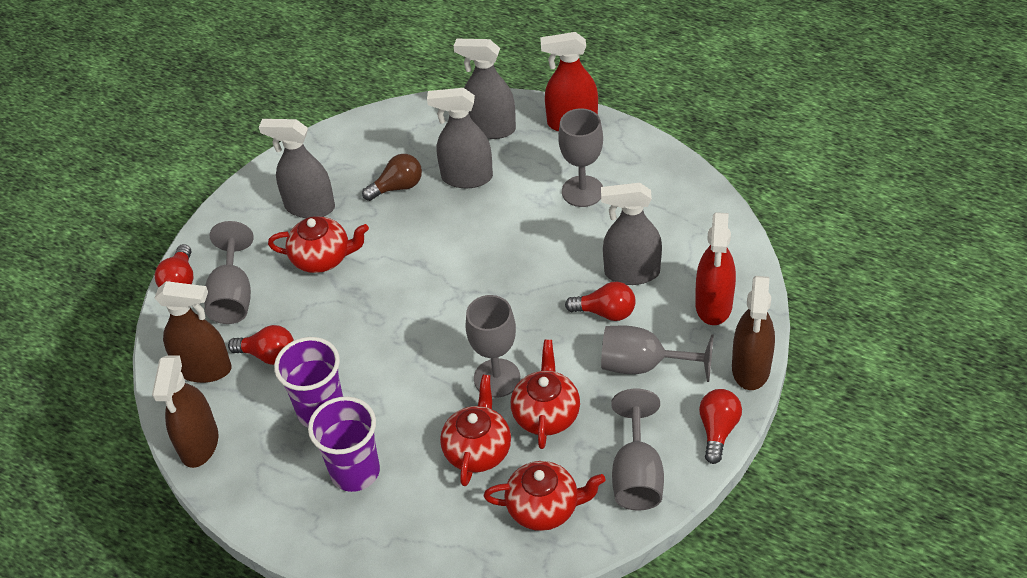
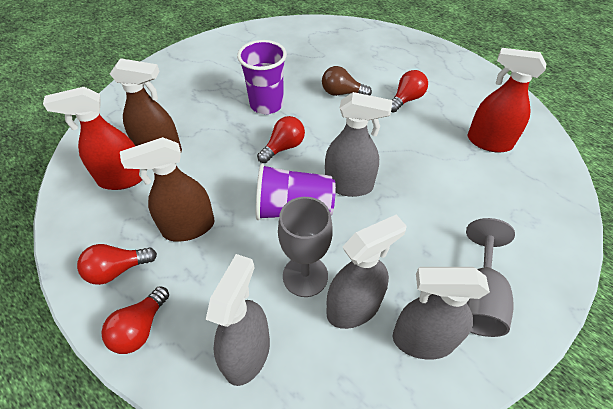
brown spray bottle: [152,356,218,468] [155,281,232,383] [732,276,775,390] = 3 -> [110,58,182,152] [120,137,215,242] = 2
grey goblet: [204,221,254,324] [466,295,520,398] [558,108,603,207] [601,326,714,382] [611,389,664,510] = 5 -> [278,197,333,297] [466,218,515,337] = 2
red teapot: [268,216,369,273] [440,375,511,486] [484,461,605,531] [511,340,580,449] = 4 -> none = 0

